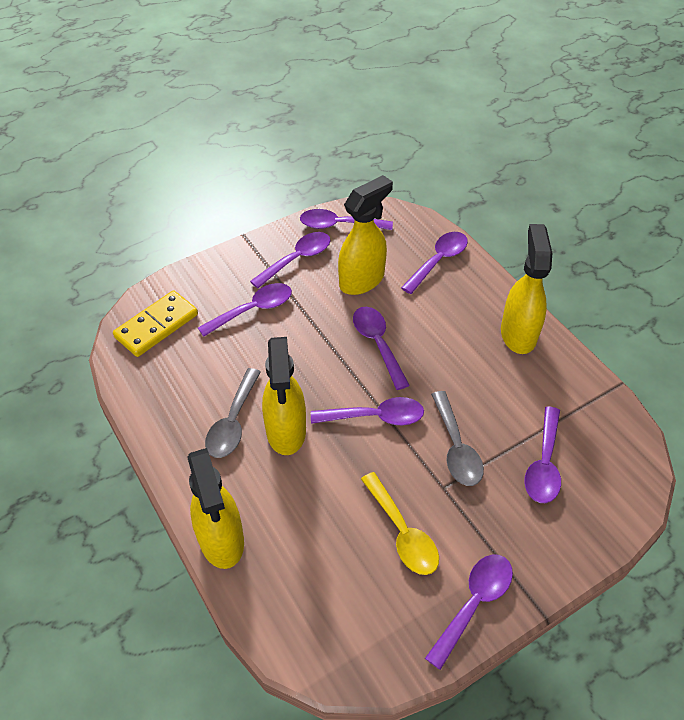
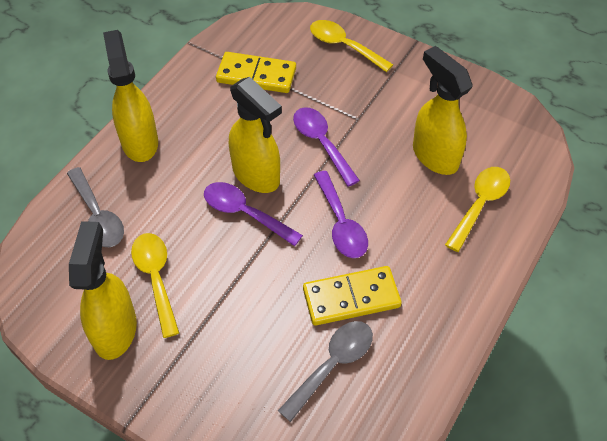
purple spoon: [198,283,292,337] [250,232,331,288] [300,209,393,230] [311,397,424,425] [353,307,410,390] [401,232,468,294] [425,554,513,670] [524,406,561,503] = 8 -> [204,182,303,246] [293,107,360,187] [314,171,368,258] = 3
yellow domino: [113,291,198,357] = 1 -> [216,52,296,93] [303,266,402,326] = 2
yellow spoon: [361,472,439,575] = 1 -> [131,233,179,338] [310,20,393,72] [445,167,510,252] = 3

